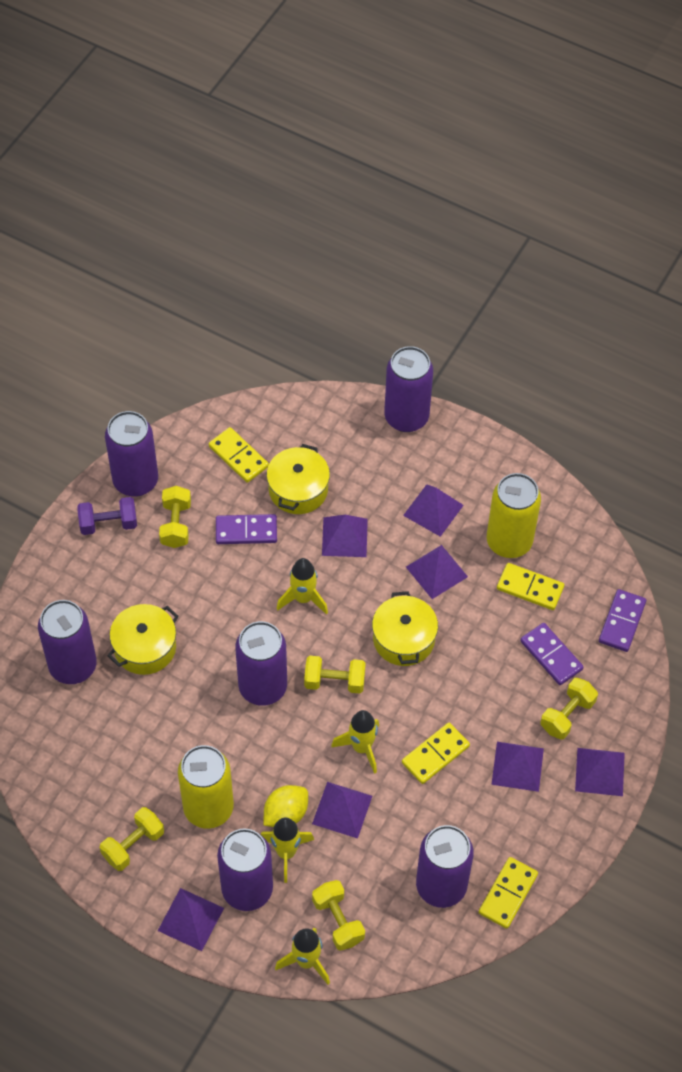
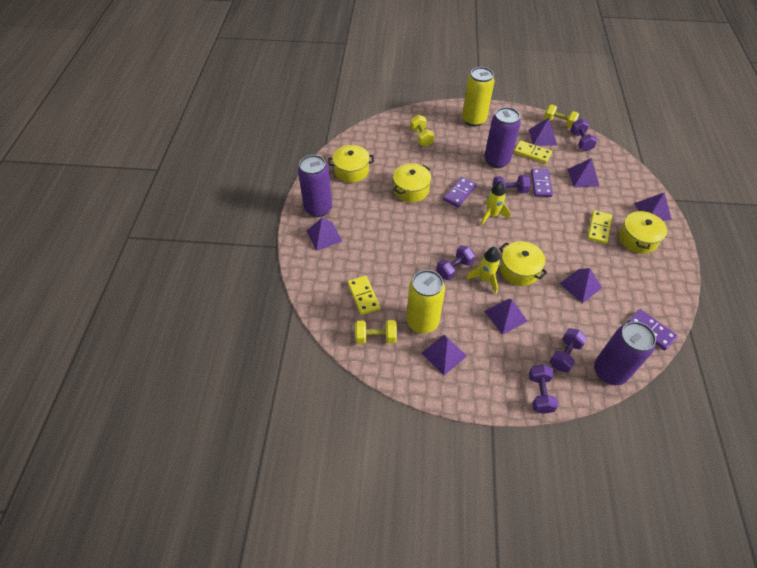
purple can: [38,600,97,684] [105,411,158,497] [217,828,273,911] [235,621,287,706] [384,346,433,432] [416,825,474,908] = 6 -> [298,155,332,217] [484,107,521,168] [594,321,656,385] = 3
purple dumbbell: [77,497,137,535] = 1 -> [436,245,475,280] [493,175,531,194] [529,364,558,414] [549,328,587,372] [571,119,598,151] = 5
yellow domino: [209,427,269,483] [402,723,470,784] [479,857,538,929] [497,563,564,610] = 4 -> [348,276,380,315] [514,140,552,164] [587,210,612,244] = 3
yellow dumbbell: [100,807,164,871] [159,486,191,548] [304,656,366,694] [312,880,365,951] [541,678,598,740] = 5 -> [355,320,397,344] [410,115,435,147] [544,104,579,128] = 3
yellow lemon: [263,785,308,827] = 1 -> none = 0
yellow pot: [107,604,179,675] [266,444,330,514] [372,591,438,666] = 3 -> [328,145,374,183] [393,163,431,202] [499,241,547,286] [619,210,667,254] = 4
yellow rocket: [260,817,314,883] [275,928,330,985] [276,558,328,615] [331,710,379,774] = 4 -> [466,247,500,294] [481,181,510,226] = 2

